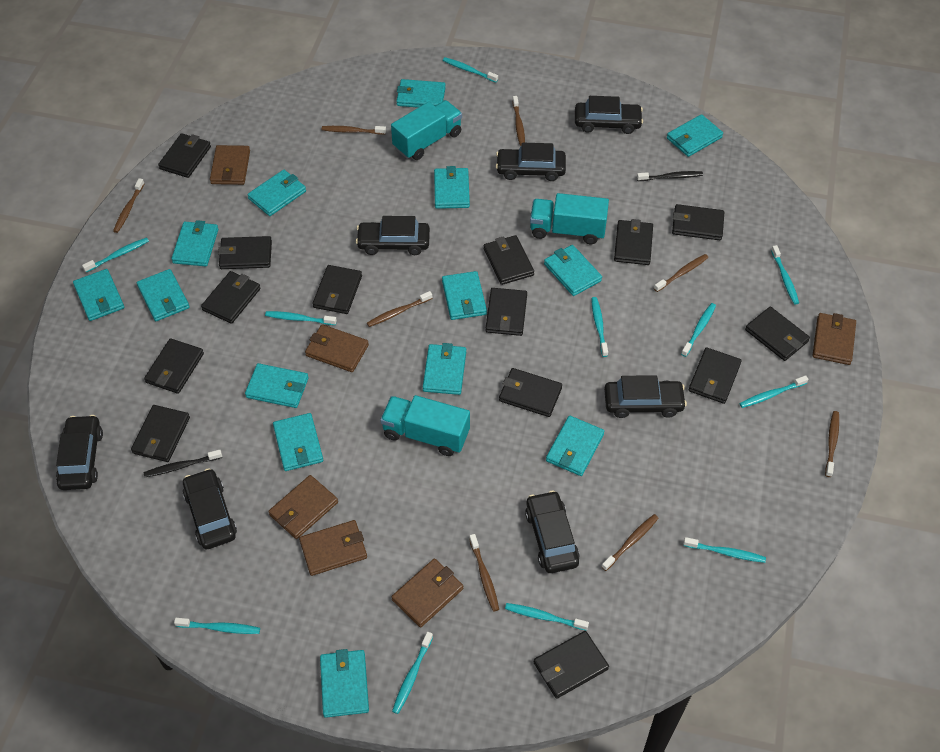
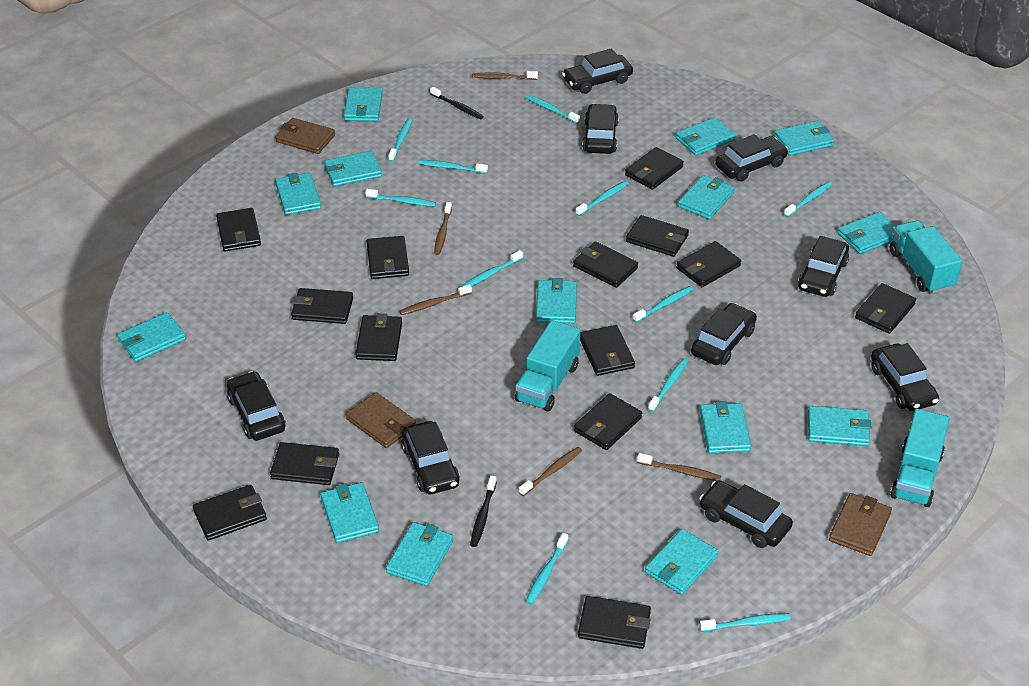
black car: [56,415,103,490] [183,468,237,549] [356,216,430,255] [496,143,566,181] [525,490,580,573] [575,96,643,134] [604,375,687,418] = 7 -> [227,371,286,441] [401,421,460,495] [562,48,633,94] [582,104,619,154] [691,303,757,365] [699,480,793,548] [715,134,788,181] [798,236,849,297] [871,343,939,411] = 9
brown toothbrush: [113,178,145,233] [322,126,386,135] [367,291,433,327] [469,534,499,611] [512,96,525,146] [602,514,659,571] [654,254,708,292] [825,411,839,477] = 8 -> [400,284,472,315] [434,202,452,255] [472,71,538,80] [519,447,582,496] [637,453,721,481] = 5
brown wallet: [210,145,250,185] [268,475,338,539] [299,520,367,576] [305,324,369,372] [391,558,463,627] [812,313,856,365] = 6 -> [275,118,335,154] [346,392,416,448] [829,493,892,556] = 3

